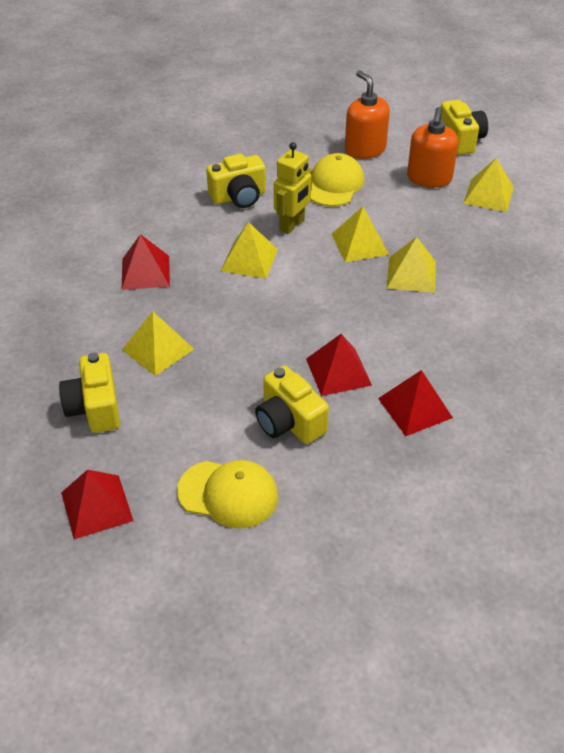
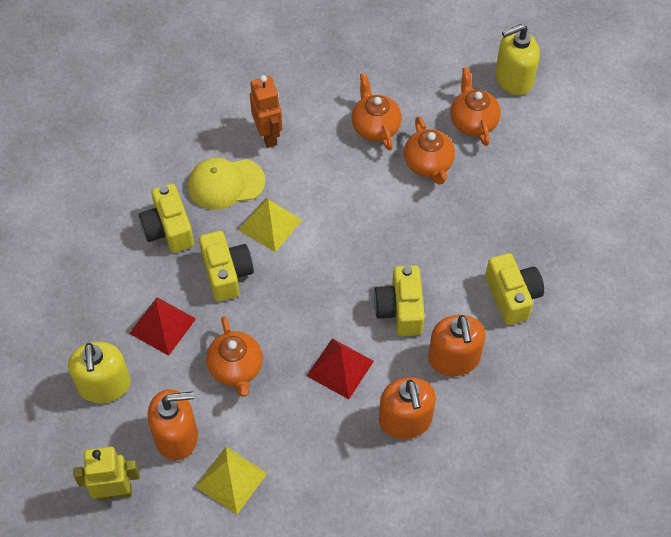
orange robot: none = 0 -> [250,75,282,148] = 1
orange soap dispenser: [345,70,390,159] [407,107,458,188] = 2 -> [148,389,198,461] [379,377,436,439] [428,315,486,376] = 3
orange teapot: none = 0 -> [206,316,263,397] [352,73,402,150] [404,116,455,185] [450,67,501,146] = 4
red pyramid: [61,470,133,539] [122,234,170,290] [306,334,372,396] [378,370,453,436] = 4 -> [129,297,196,356] [307,338,374,399] = 2
yellow cap: [177,460,278,529] [311,153,364,207] = 2 -> [188,158,265,210] = 1
yellow pyramid: [122,311,194,376] [221,222,278,279] [332,206,389,262] [387,237,436,293] [463,158,514,212] = 5 -> [195,447,267,514] [239,198,302,252] = 2
yellow soap dispenser: none = 0 -> [68,342,131,403] [495,24,540,95] = 2

